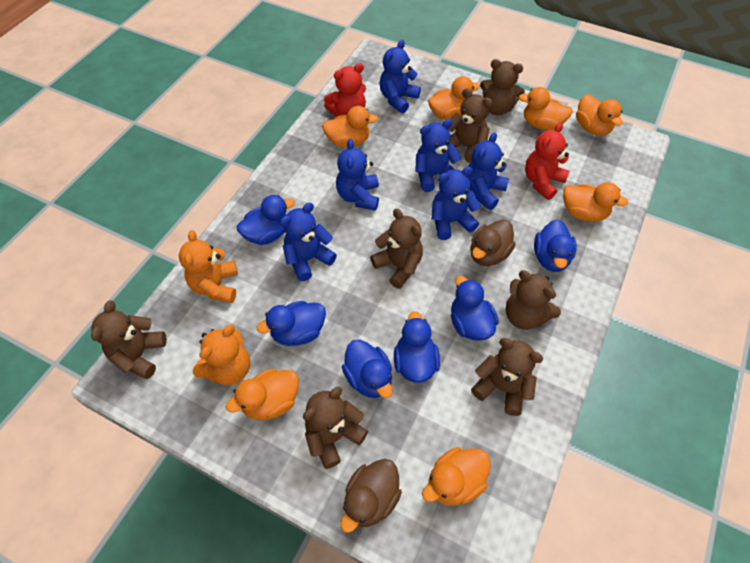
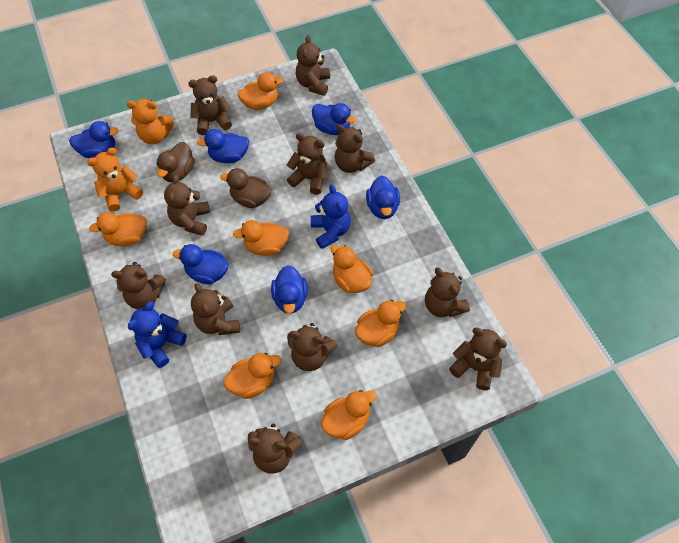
blue teddy bear: [280,203,337,281] [336,139,379,211] [379,40,421,113] [415,119,461,192] [432,166,481,240] [468,132,509,210] = 6 -> [128,301,187,368] [311,185,351,249] = 2
brown teddy bear: [91,300,167,379] [303,387,368,469] [370,209,423,289] [448,89,493,163] [471,338,543,416] [480,59,525,115] [505,270,561,330] = 7 -> [111,262,166,309] [164,175,210,236] [188,75,232,135] [191,283,240,335] [248,423,301,474] [287,133,327,195] [287,323,336,371] [296,35,330,96] [335,124,375,173] [425,267,470,317] [449,328,507,390] = 11
red teddy bear: [324,63,366,117] [525,123,570,200] = 2 -> none = 0

